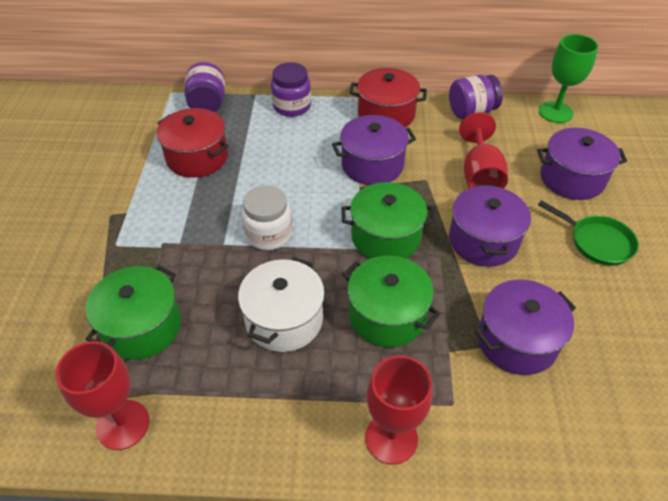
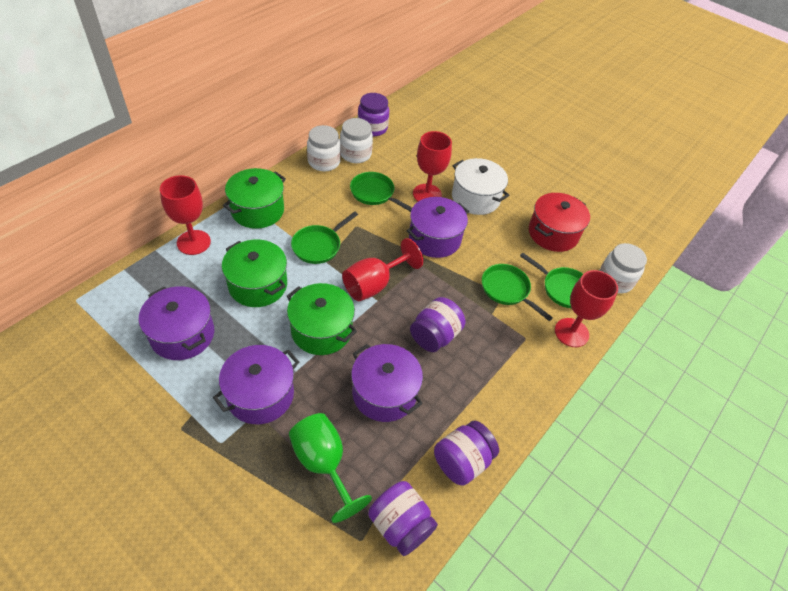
green pan: [538,200,639,266] = 1 -> [291,211,358,264] [350,172,412,212] [482,264,553,321] [520,253,583,308] = 4
purple jar: [184,62,225,112] [271,62,311,117] [449,75,503,119] = 3 -> [358,93,389,136] [368,481,438,556] [410,297,465,352] [434,421,499,486] = 4
red goblet: [56,341,150,450] [365,355,433,465] [459,112,508,189] = 3 -> [160,175,211,255] [342,238,423,301] [413,131,452,201] [555,270,618,347] = 4
red pot: [157,108,228,178] [349,68,427,128] = 2 -> [529,193,590,252] = 1
white jar: [242,185,292,250] = 1 -> [307,125,341,171] [340,118,373,163] [599,243,647,293] = 3

